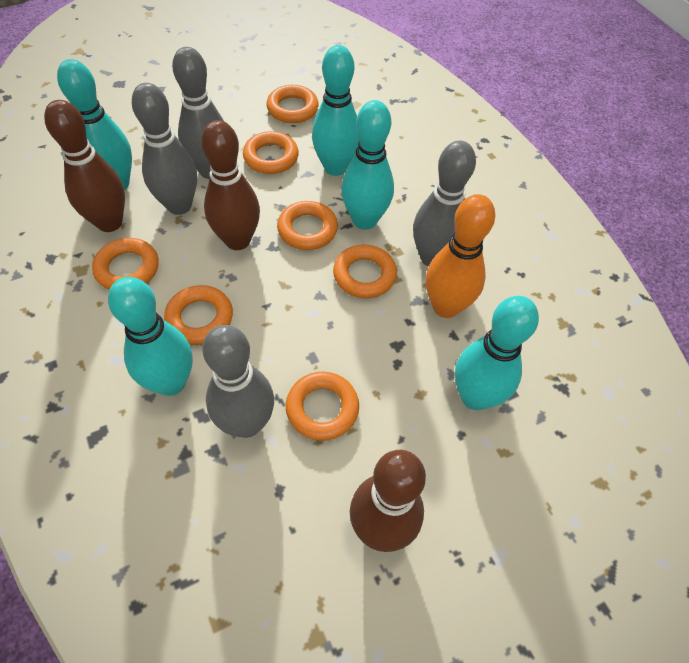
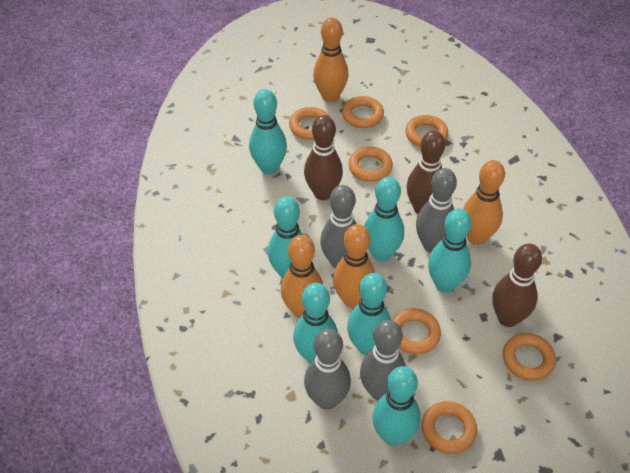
orange bowling pin: [426,194,495,318] = 1 -> [281,235,323,318] [313,18,348,102] [333,224,375,308] [463,160,505,245] = 4
turquoise bowling pin: [57,59,132,190] [108,277,193,396] [312,45,359,176] [341,100,394,230] [455,296,539,410] = 5 -> [249,89,287,174] [268,196,303,279] [293,283,338,363] [347,273,391,355] [364,177,404,261] [372,366,421,446] [428,209,472,293] = 7

